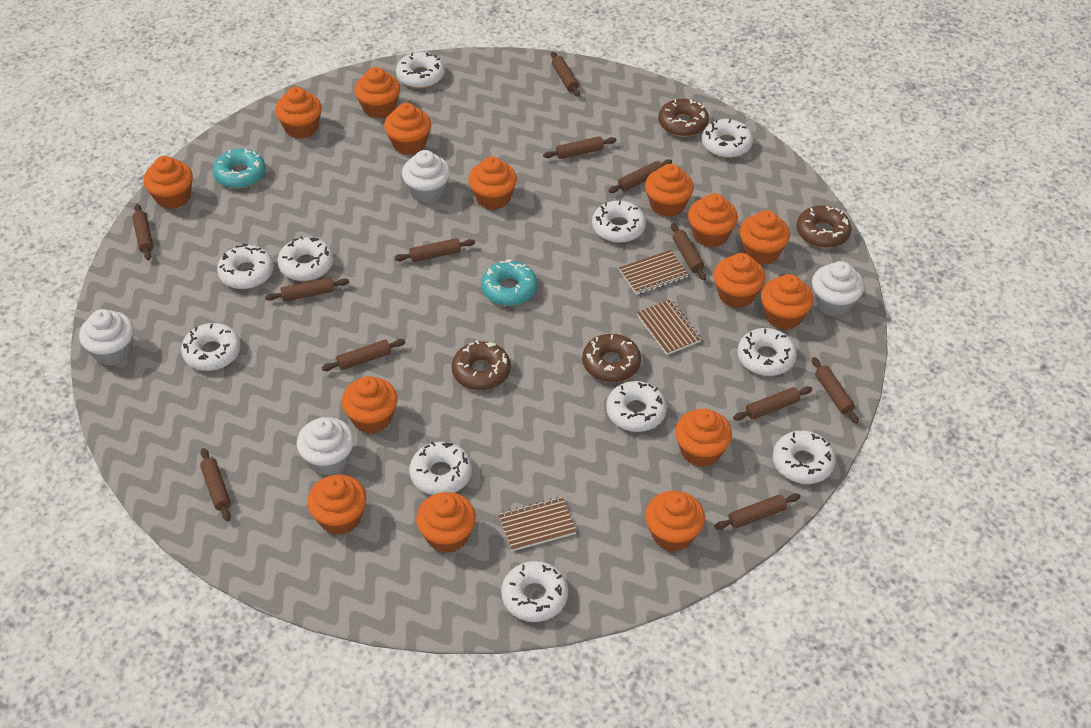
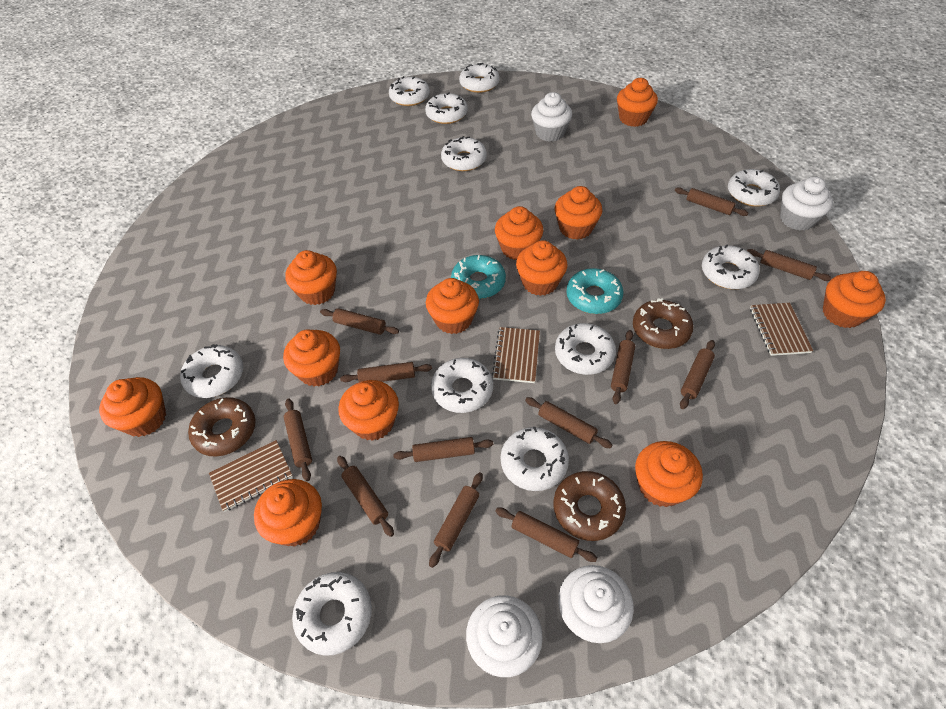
brown donut: [452,340,511,390] [582,334,641,382] [658,99,709,137] [796,205,851,248] = 4 -> [188,397,256,456] [553,471,626,541] [633,298,693,349] = 3
orange cupcake: [143,156,193,209] [275,87,322,139] [307,475,367,535] [342,376,398,434] [354,67,400,119] [384,103,431,155] [416,492,476,553] [468,156,517,210] [645,164,694,217] [645,491,705,552] [675,409,732,467] [688,193,738,247] [714,253,766,308] [739,210,790,265] [761,274,814,330] = 15 -> [99,377,166,437] [254,479,322,547] [283,329,340,386] [285,250,337,305] [338,380,399,441] [426,278,479,334] [495,206,543,260] [516,240,567,296] [555,186,602,240] [617,78,658,127] [635,441,703,507] [823,271,886,328] = 12

